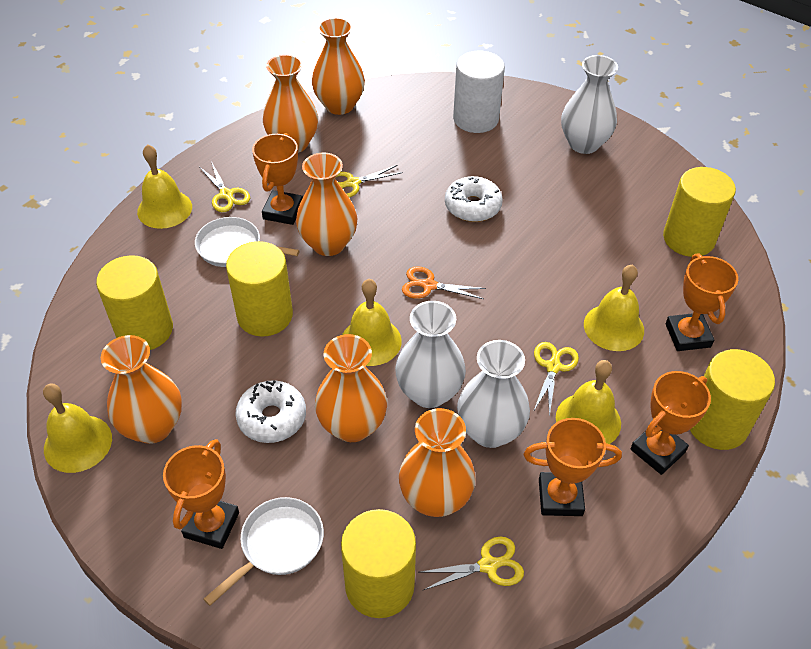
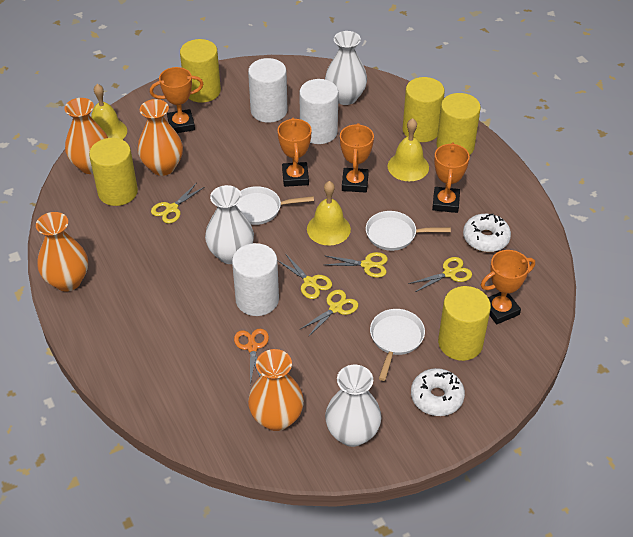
orange vase: [101,335,182,444] [263,54,318,153] [296,153,358,256] [312,17,365,115] [315,334,387,442] [399,408,476,517] = 6 -> [36,212,88,291] [64,98,108,174] [138,99,183,176] [248,349,304,431] = 4
white cylinder: [453,50,505,133] = 1 -> [232,243,279,316] [248,58,287,123] [299,79,338,144] = 3
white pan: [195,217,300,267] [204,497,324,606] = 2 -> [236,186,314,225] [366,211,451,251] [370,309,425,381] = 3
yellow bell: [43,383,112,473] [137,144,192,229] [342,279,402,366] [556,360,621,444] [584,265,644,351] = 5 -> [91,84,127,140] [307,181,351,246] [388,118,429,181] = 3
yellow scissors: [200,161,250,212] [335,165,403,198] [420,537,524,590] [533,342,579,417] = 4 -> [151,184,204,224] [277,255,332,299] [299,290,358,337] [325,252,388,278] [409,257,472,293] = 5

